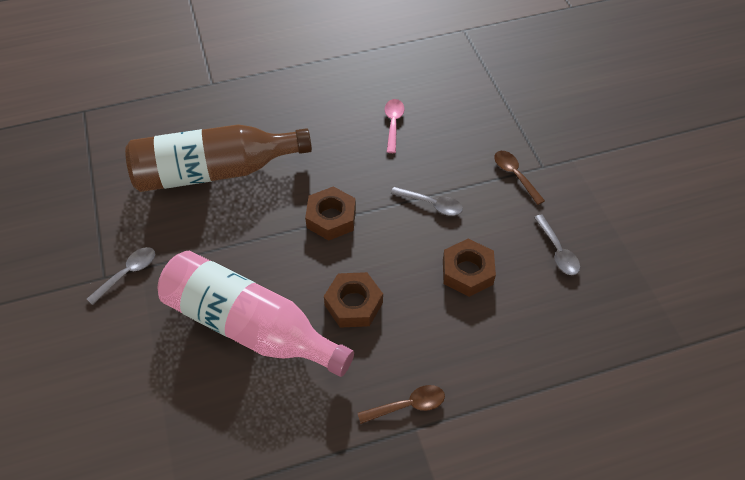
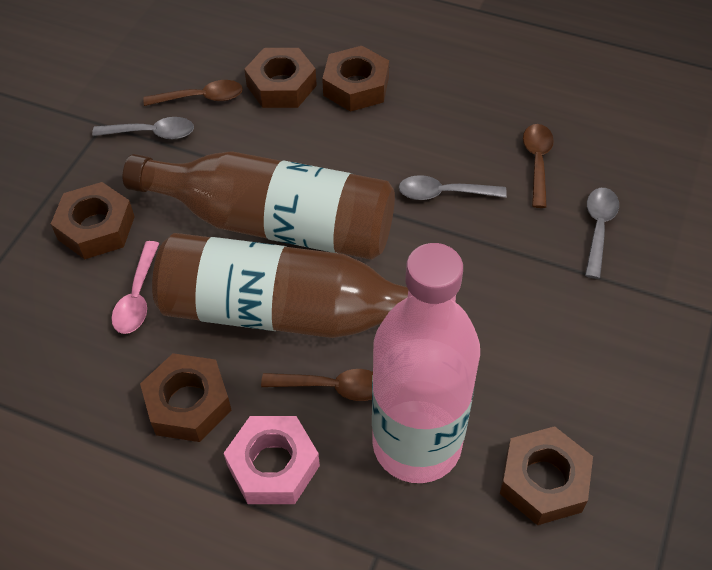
brown bottle: [125,124,312,192] = 1 -> [123,151,395,260] [152,233,408,338] = 2
brown nut: [305,186,356,241] [324,272,383,328] [443,238,496,297] = 3 -> [51,182,135,259] [140,353,232,442] [244,48,317,108] [322,46,389,112] [500,426,593,525] = 5
brown spoon: [358,385,445,424] [494,151,545,205] = 2 -> [143,80,243,106] [261,369,373,401] [523,124,554,208] = 3
pink nut: none = 0 -> [224,416,320,504] = 1

